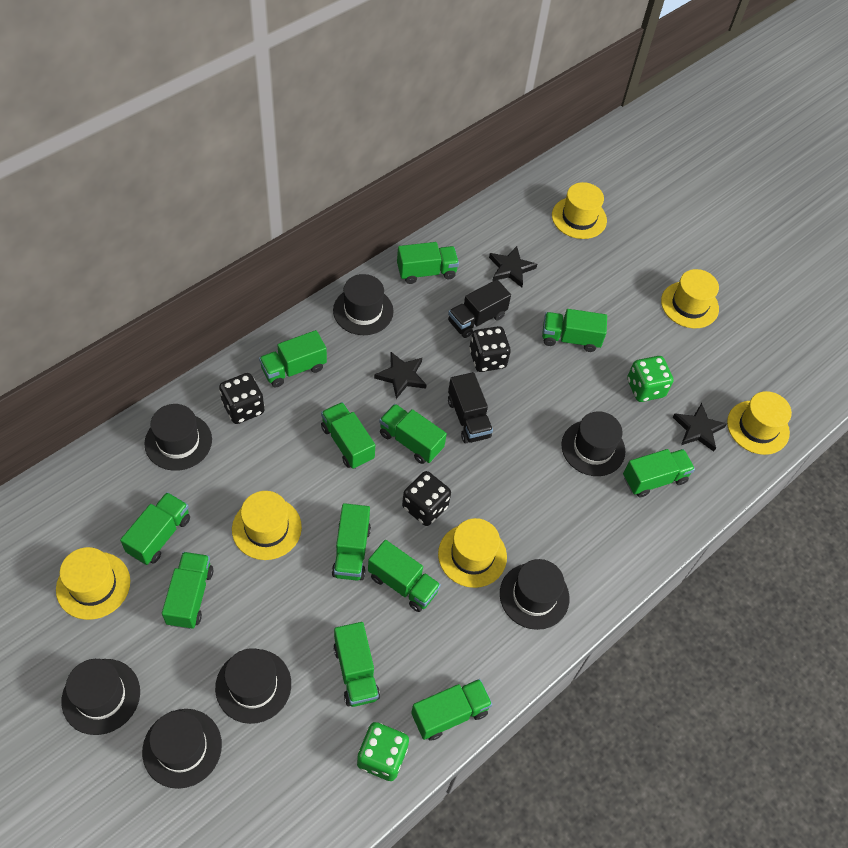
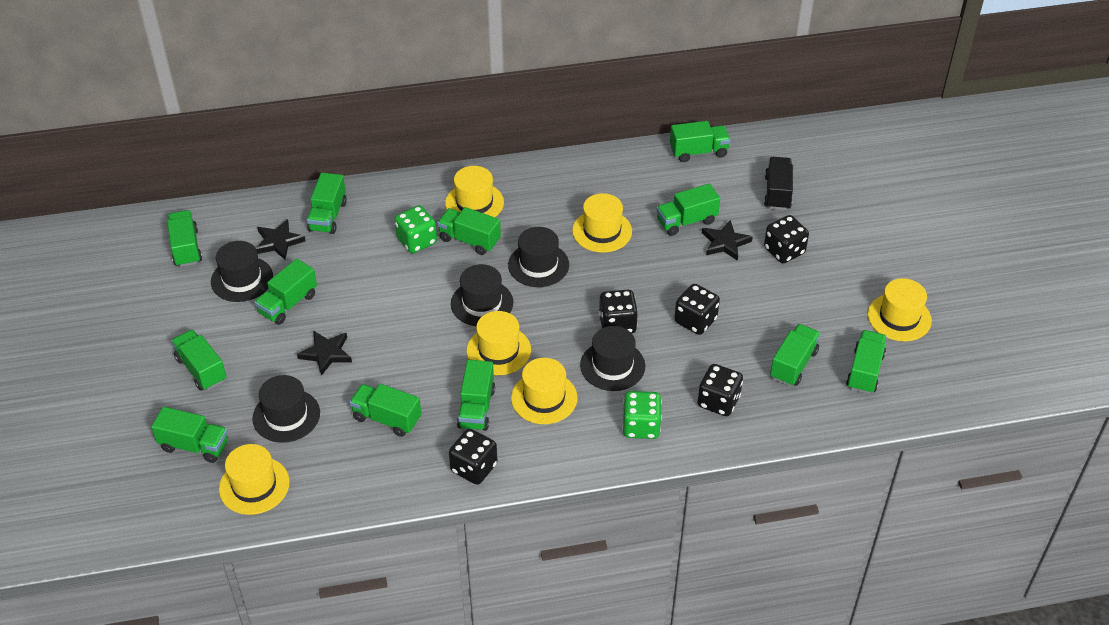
black dice: [219,373,265,424] [402,471,451,526] [469,326,511,372] = 3 -> [449,429,498,485] [599,290,638,333] [674,284,720,335] [698,364,743,416] [764,215,809,263] = 5
black hat: [61,659,140,735] [142,709,222,789] [144,404,212,471] [215,648,291,724] [333,274,394,335] [500,559,570,630] [561,411,625,476] = 7 -> [211,241,273,302] [252,375,320,443] [451,264,513,326] [508,227,569,287] [580,326,645,391] = 5
black truck: [448,279,511,338] [448,372,493,443] = 2 -> [764,157,793,210] = 1

